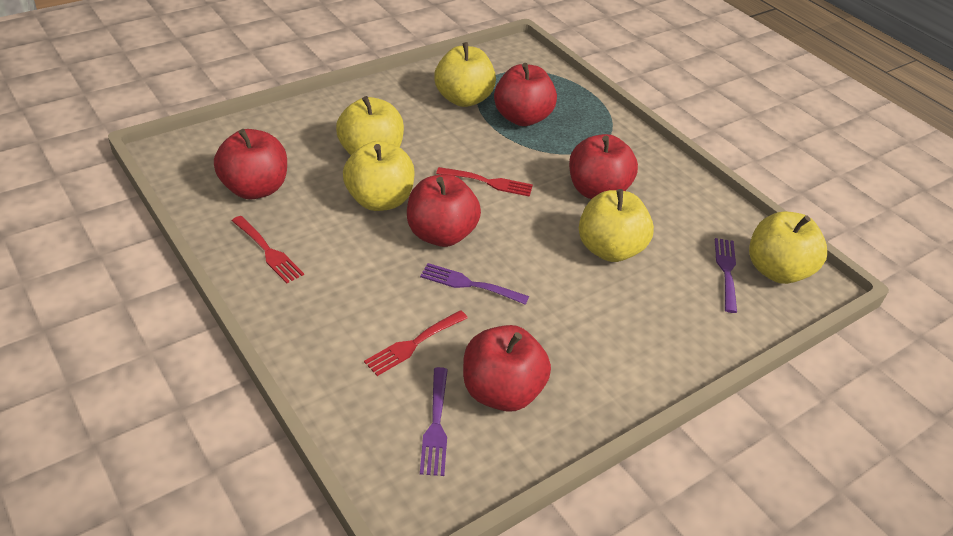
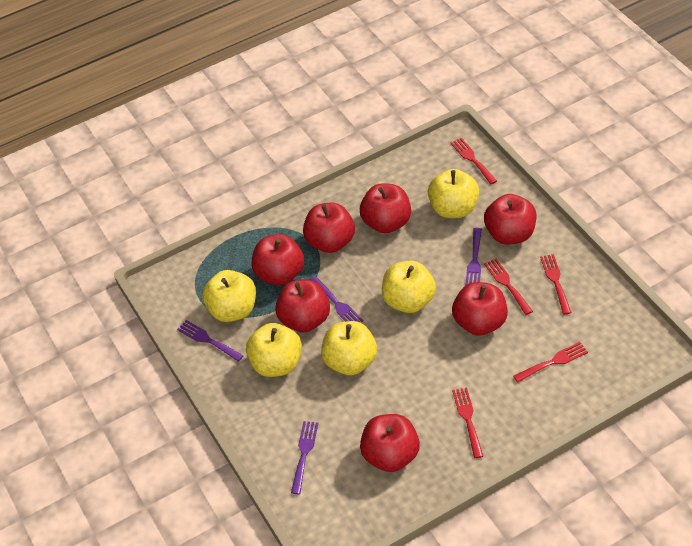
purple fork: [420,263,529,305] [420,367,448,476] [715,238,737,313] = 3 -> [177,320,244,362] [291,421,318,494] [309,276,364,322] [465,228,482,286] = 4
red apple: [214,129,287,199] [407,174,481,247] [463,325,551,412] [494,63,557,126] [569,134,638,199] = 5 -> [252,234,304,285] [275,280,330,332] [303,202,355,253] [360,183,411,233] [360,414,420,472] [452,282,508,336] [484,194,536,244] = 7
red fork: [232,216,304,283] [364,310,468,376] [436,167,533,197] = 3 -> [451,138,497,184] [452,387,483,458] [484,259,533,315] [513,342,588,383] [540,254,572,315] = 5

